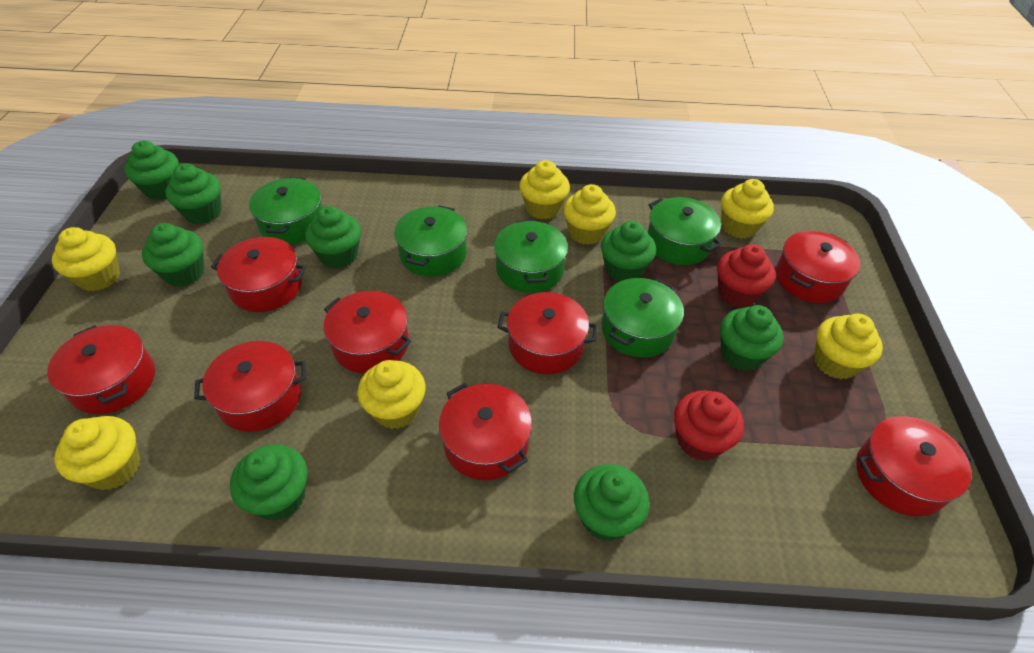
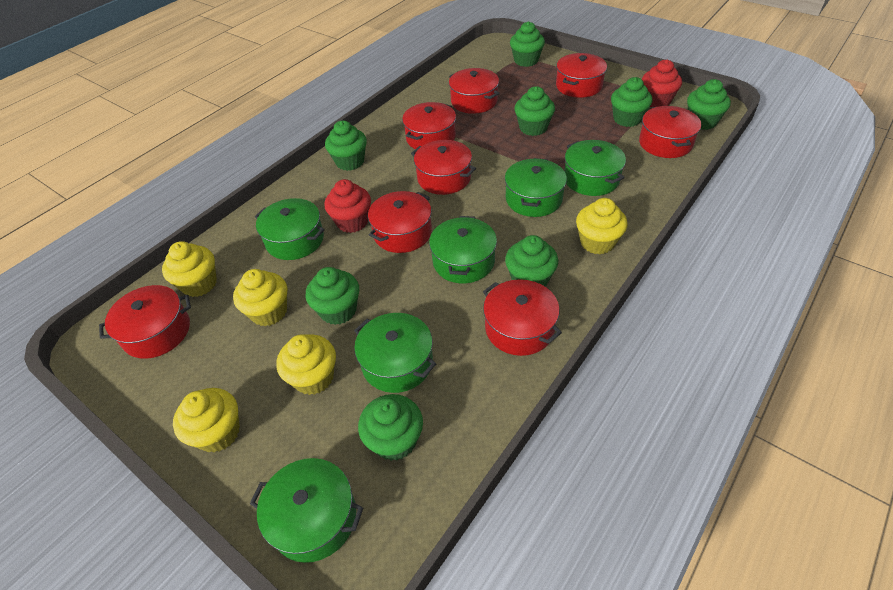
green pot: [249,177,323,245] [394,205,467,277] [494,219,568,293] [601,278,684,358] [648,197,722,265] = 5 -> [250,458,363,563] [255,198,325,260] [354,313,436,393] [429,216,497,283] [505,158,567,217] [564,140,626,196] = 6
yellow cupcake: [52,227,120,291] [54,416,140,490] [358,360,425,429] [519,160,570,220] [563,184,616,245] [721,179,774,239] [814,314,883,379] = 7 -> [162,241,217,297] [173,388,240,452] [233,269,287,326] [276,334,336,395] [576,198,627,255] = 5

